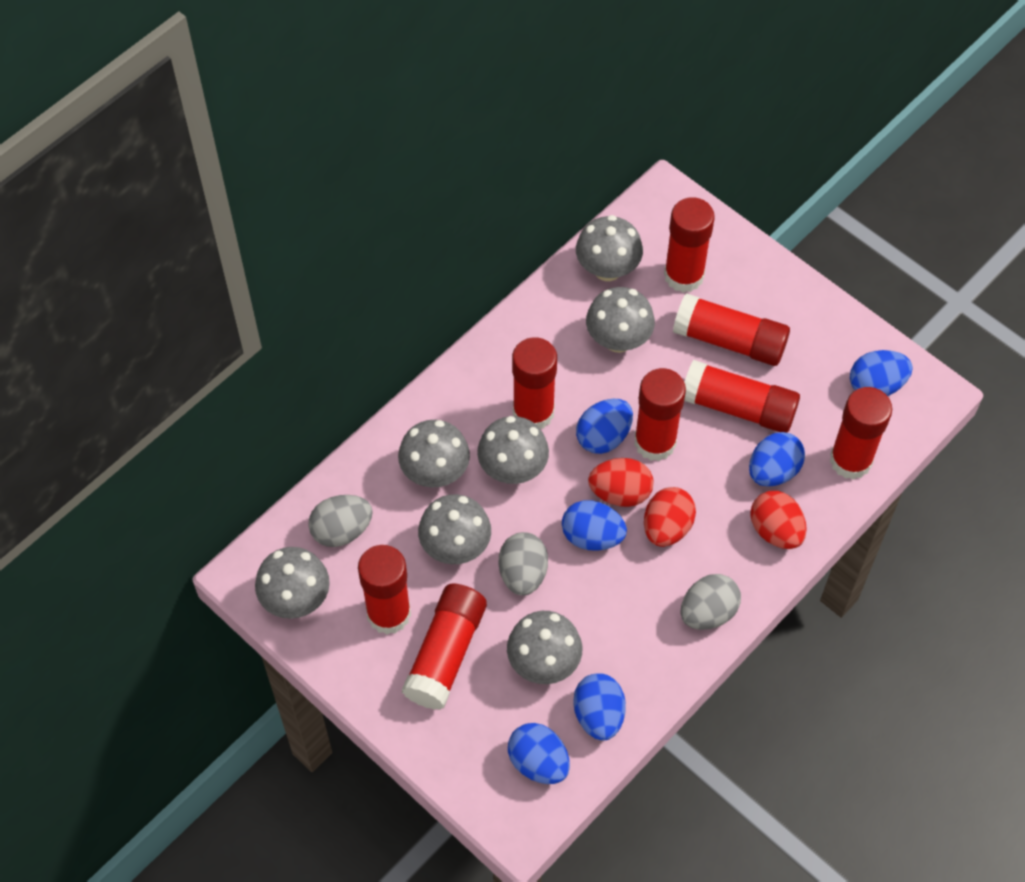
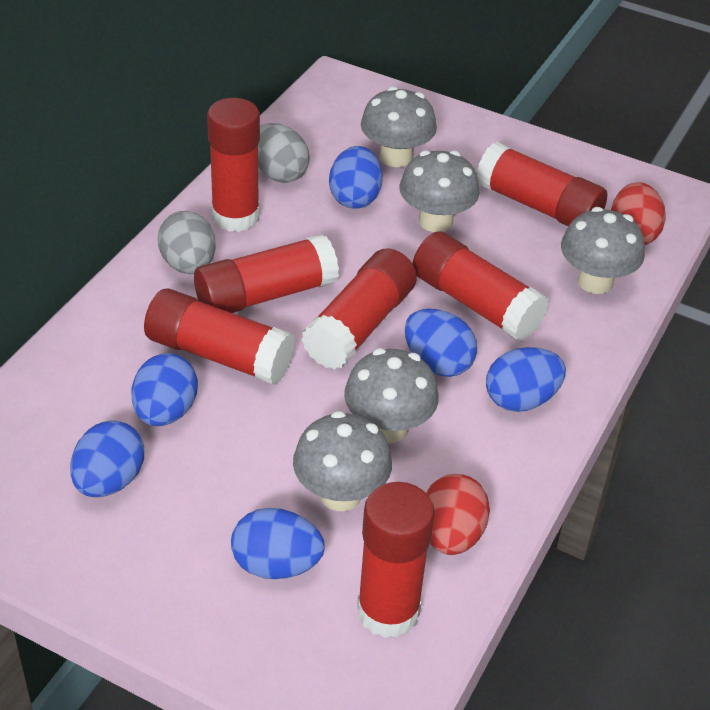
grey egg: [308,495,373,547] [499,532,548,596] [680,574,741,630] = 3 -> [158,211,216,274] [258,123,310,183] = 2
grey mushroom: [255,547,330,619] [398,420,470,488] [418,494,491,564] [477,416,549,484] [507,611,582,684] [576,215,643,281] [586,287,655,353] = 7 -> [293,411,392,511] [344,348,439,443] [361,86,437,167] [400,150,480,232] [561,207,645,294] = 5
red egg: [588,458,653,507] [644,487,696,547] [750,491,807,549] = 3 -> [426,474,490,555] [611,182,666,245] = 2
red glue stick: [358,545,411,635] [402,583,487,710] [512,337,557,429] [634,368,686,461] [664,197,715,293] [673,293,790,366] [684,360,800,433] [830,387,892,480] = 8 -> [144,288,295,385] [194,234,339,313] [207,98,260,232] [301,248,417,370] [357,482,435,638] [412,232,549,341] [476,142,607,226] = 7

